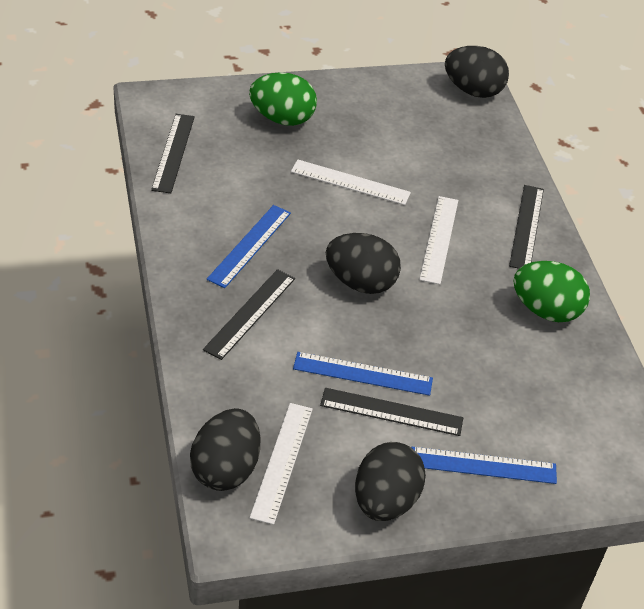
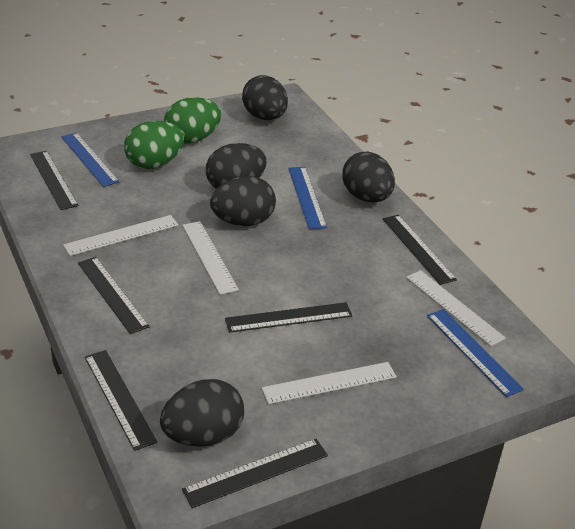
black egg: [190,408,260,491] [326,233,401,294] [355,442,426,521] [445,46,509,98] = 4 -> [160,379,244,447] [206,143,267,189] [210,176,276,226] [242,75,288,120] [342,151,395,203] = 5
black ruler: [151,114,195,193] [203,269,295,360] [320,388,463,436] [509,185,544,269] = 4 -> [30,151,78,210] [78,257,150,334] [85,350,157,451] [182,439,328,508] [225,302,352,333] [383,215,457,285] = 6
white ruler: [250,403,313,525] [291,159,411,205] [419,196,458,285] = 3 -> [63,215,179,256] [182,221,239,295] [262,362,397,404] [406,270,506,346] = 4

